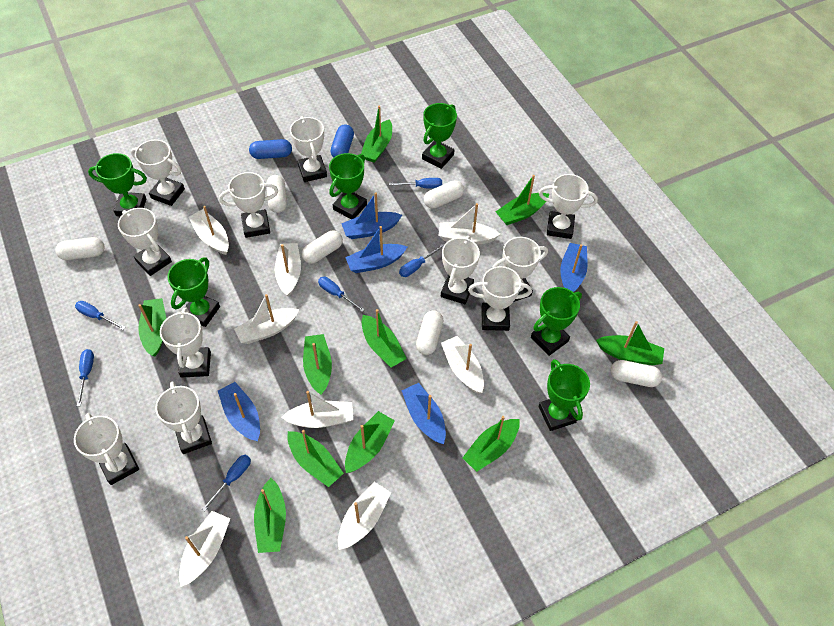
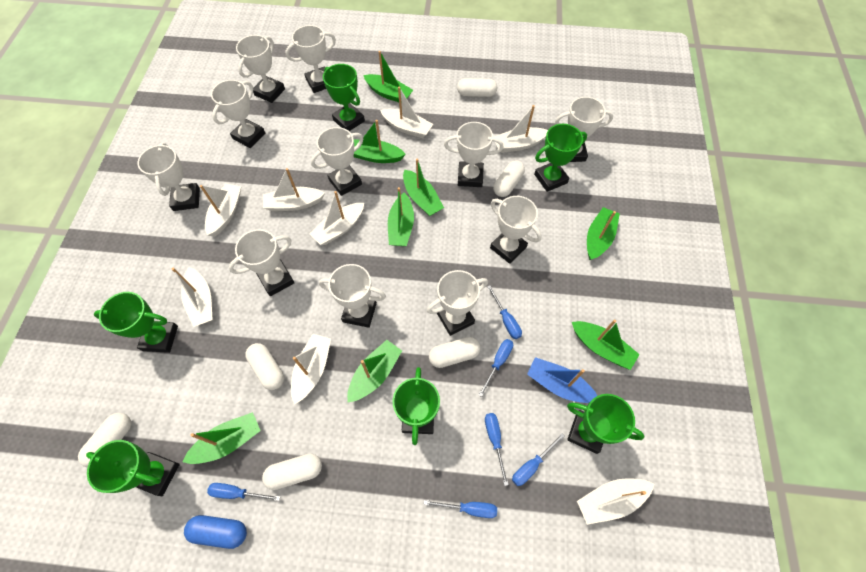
blue boat: [218,382,260,441] [341,193,402,239] [345,226,407,273] [401,383,446,444] [560,243,587,292] = 5 -> [527,357,597,403] = 1
blue capsule: [249,139,292,159] [331,125,354,158] = 2 -> [184,515,247,549] = 1
green boat: [138,298,166,356] [254,478,286,553] [287,430,344,487] [303,334,332,395] [345,411,395,473] [361,106,392,163] [362,309,407,368] [462,416,520,472] [495,175,549,225] [596,321,664,365] = 10 -> [182,412,261,464] [347,340,402,402] [353,120,406,163] [363,51,413,103] [388,187,414,246] [403,159,444,216] [572,320,640,370] [587,207,620,260] = 8

